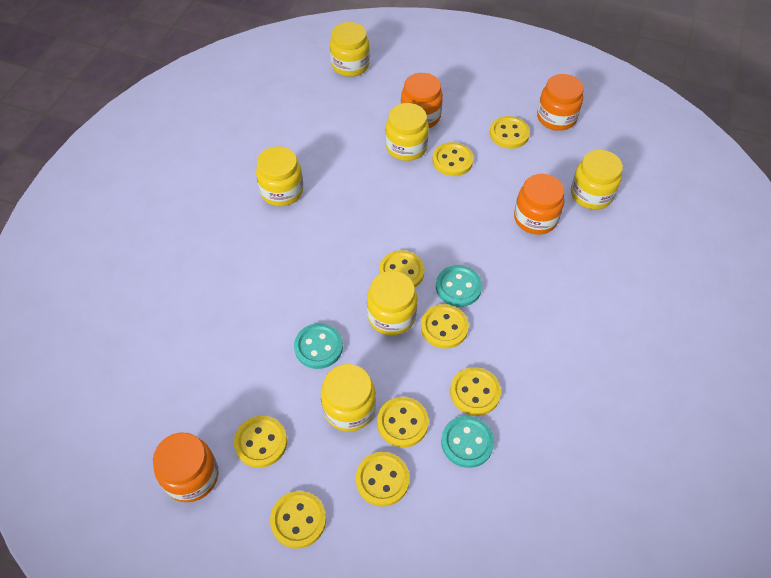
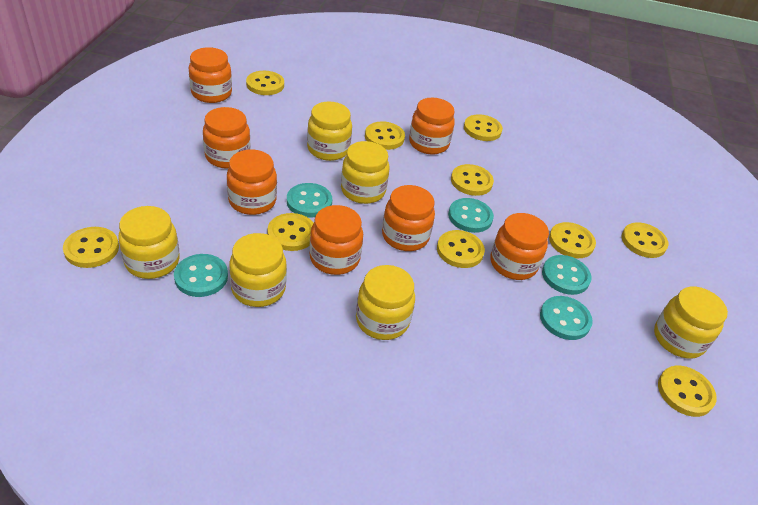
orange jar: [153,433,218,502] [401,73,443,128] [514,174,564,235] [537,74,584,131] = 4 -> [189,47,232,103] [203,107,251,169] [227,150,277,215] [309,205,363,275] [382,185,435,251] [409,98,455,154] [490,213,549,280] = 7
turquoise button: [294,323,343,369] [436,265,482,307] [441,416,494,468] = 3 -> [174,254,228,297] [287,183,332,218] [448,198,494,233] [540,296,593,340] [542,255,592,295] = 5
yellow button: [234,416,287,468] [270,491,326,549] [356,452,410,507] [377,397,429,448] [379,250,425,287] [421,304,469,349] [432,142,474,176] [450,367,501,416] [490,116,530,149] = 9 -> [63,227,119,268] [246,71,284,95] [268,213,313,251] [365,122,405,150] [437,230,485,268] [451,164,494,196] [464,114,503,141] [549,222,596,258] [622,222,668,258] [658,366,717,417] = 10

